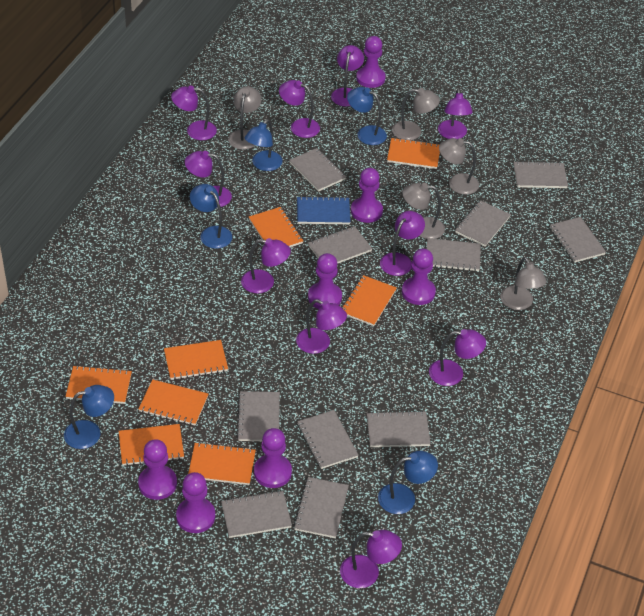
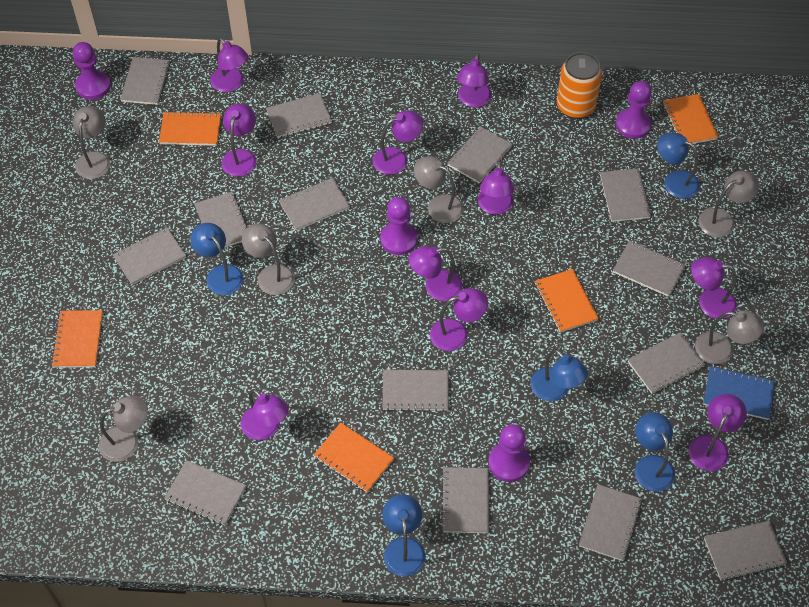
grey lamp: [228,86,262,150] [392,88,440,140] [402,183,445,239] [439,138,479,195] [500,257,547,310] = 5 -> [73,106,110,179] [99,396,148,462] [242,223,295,295] [414,157,464,223] [695,310,764,364] [699,171,759,237] = 6
grey notebook: [221,491,292,538] [237,391,280,441] [289,148,346,192] [294,477,349,538] [297,410,358,469] [308,226,372,264] [367,411,431,447] [427,238,481,271] [455,200,511,247] [513,161,568,188] [550,217,606,263] = 11 -> [113,228,186,285] [120,57,170,105] [164,460,246,525] [194,192,247,248] [266,93,332,138] [279,178,350,231] [382,370,449,412] [441,467,489,533] [447,126,512,183] [579,484,642,561] [600,168,651,222] [613,240,686,297] [628,332,706,394] [704,521,787,581] = 14
orange can: none = 0 -> [557,52,602,119] = 1
orange notebook: [65,365,132,404] [119,424,184,466] [139,379,208,425] [164,340,228,380] [188,442,256,485] [249,207,303,247] [341,275,397,326] [387,138,440,169] = 8 -> [51,310,103,368] [159,111,221,146] [314,422,394,493] [535,269,599,333] [663,94,718,144] = 5
purple pawn: [138,439,177,500] [176,472,215,533] [254,428,292,488] [308,253,342,309] [351,168,383,223] [356,36,386,88] [402,248,436,305] = 7 -> [73,42,111,100] [380,197,418,255] [489,424,530,482] [616,81,652,139] = 4

